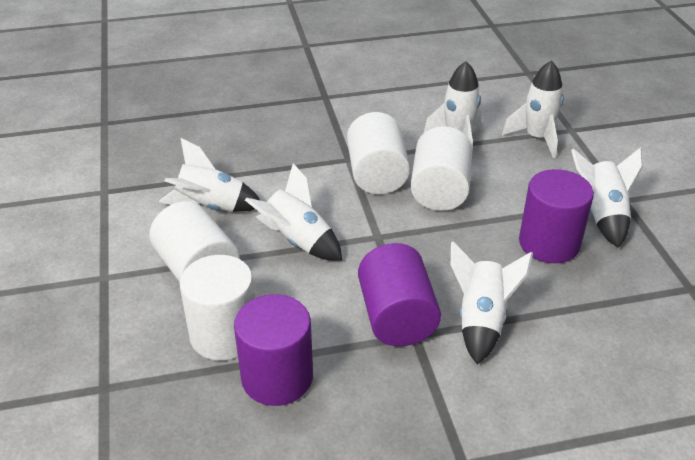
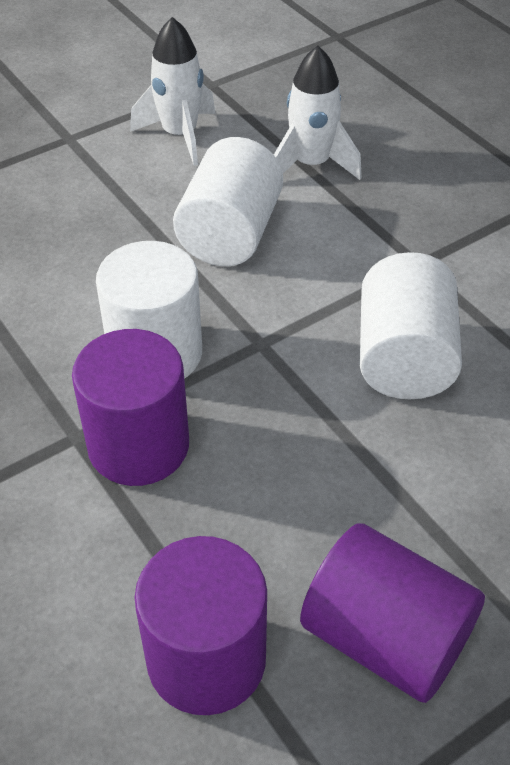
white cylinder: [149,201,240,282] [180,255,255,361] [347,112,410,194] [410,126,472,211] = 4 -> [96,241,202,379] [173,137,283,266] [360,252,462,399] = 3
white rocket: [159,138,260,212] [245,163,342,261] [423,61,481,149] [451,241,533,364] [502,60,564,158] [571,147,643,248] = 6 -> [130,17,216,166] [274,46,362,180] = 2

